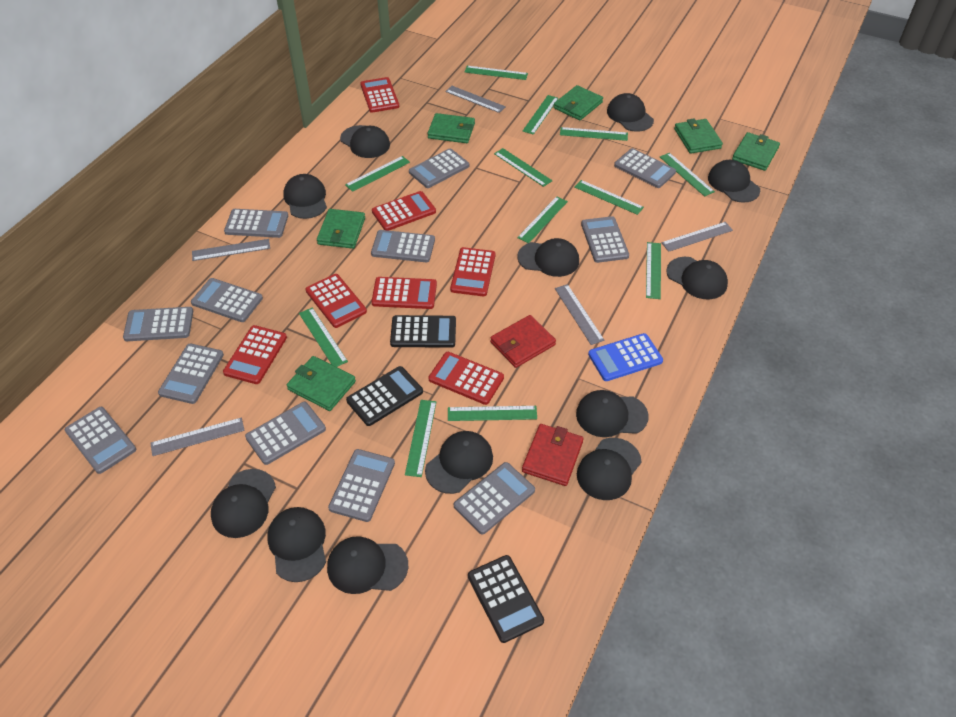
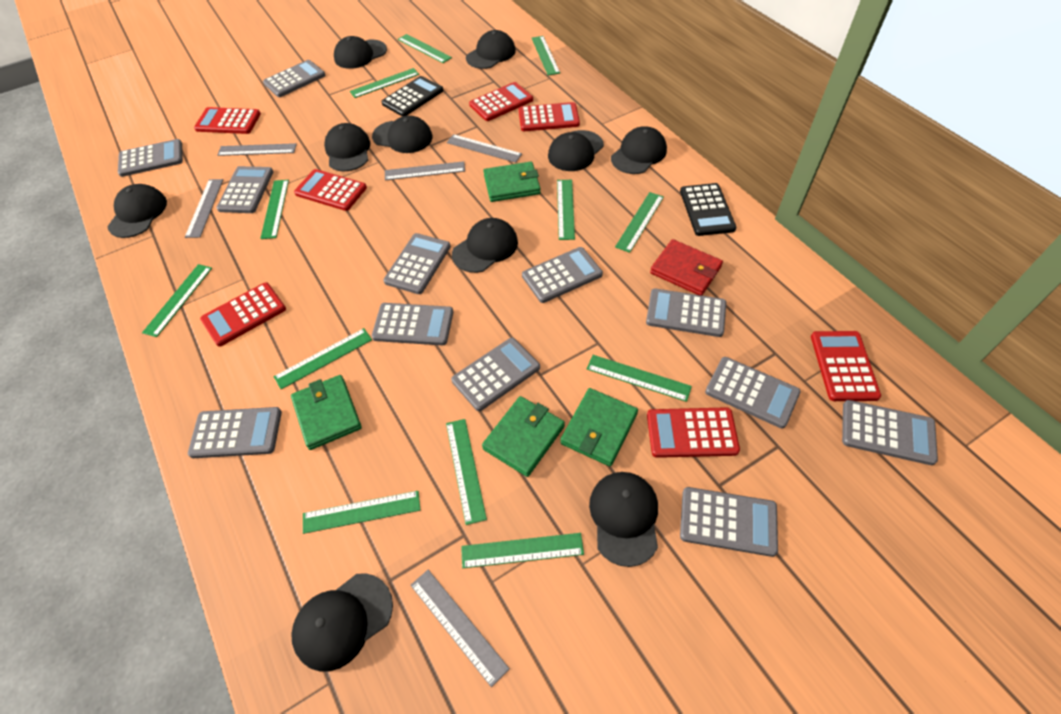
black calculator: [346,366,423,426] [390,315,456,348] [468,555,544,643] = 3 -> [381,76,443,117] [680,183,737,236] = 2
black cap: [211,469,276,538] [267,507,326,582] [283,174,327,219] [327,536,408,594] [340,125,390,158] [425,431,493,494] [518,238,579,277] [576,390,649,437] [577,438,642,500] [607,93,654,132] [666,257,728,299] [708,160,760,203] = 12 -> [107,184,167,238] [291,573,393,671] [324,123,370,172] [334,36,387,69] [372,116,432,153] [452,218,518,273] [466,30,516,69] [548,130,604,171] [589,472,658,567] [611,126,667,174] = 10
blue calculator: [588,333,663,381] = 1 -> none = 0
green wallet: [287,356,356,411] [317,209,365,249] [427,113,475,143] [554,85,603,120] [674,119,723,154] [732,132,780,171] = 6 -> [291,375,362,450] [482,396,565,477] [483,162,541,202] [560,388,638,467] = 4
red wallet: [490,315,556,368] [522,424,584,486] = 2 -> [650,239,723,295] = 1

